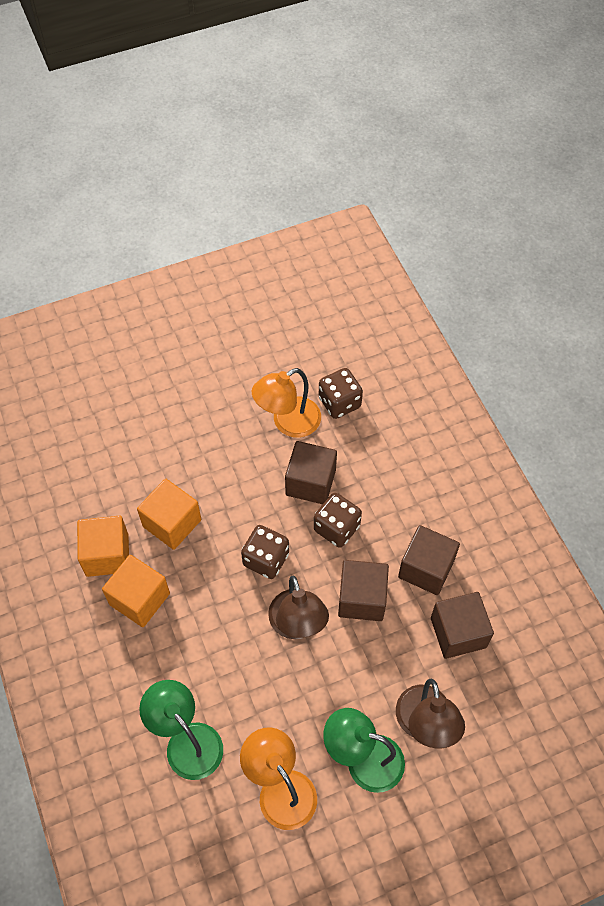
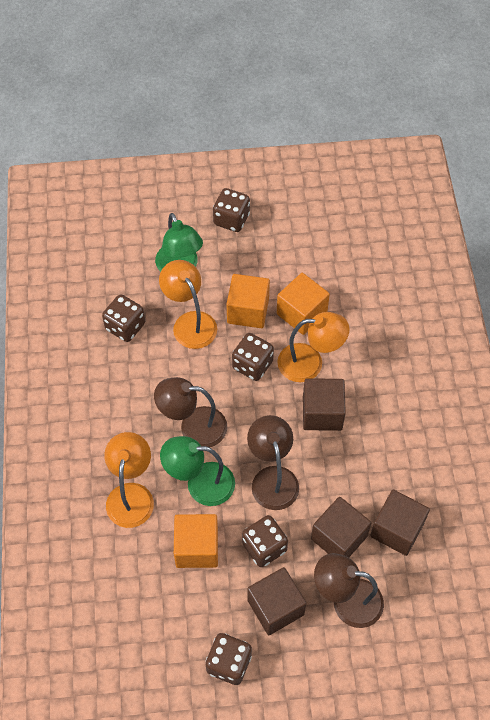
brown dice: [241,525,289,579] [314,493,362,548] [319,368,363,419] = 3 -> [102,294,145,342] [206,633,252,685] [213,188,250,232] [232,333,274,381] [242,515,288,567] = 5
brown lamp: [268,576,329,639] [396,679,465,748] = 2 -> [154,377,227,447] [247,415,299,510] [314,553,384,628] = 3
orange lamp: [240,727,317,830] [252,368,321,438] = 2 -> [104,432,154,528] [159,260,217,349] [277,312,349,382] = 3

